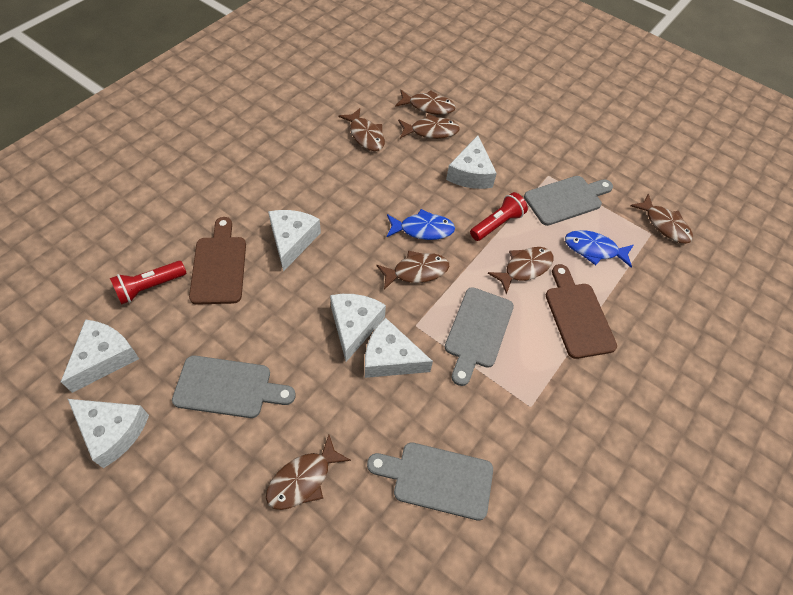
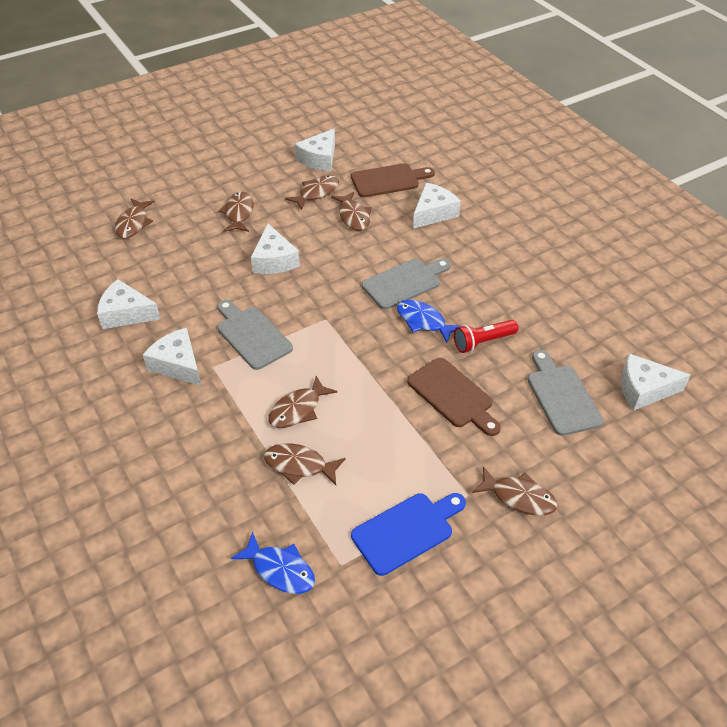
blue cutting board: none = 0 -> [351,493,466,576] = 1
grey cutting board: [172,356,296,418] [367,442,493,521] [445,287,514,386] [524,176,613,226] = 4 -> [217,300,293,370] [362,259,451,310] [527,350,603,436] = 3
red flashlight: [110,261,186,305] [470,192,528,241] = 2 -> [454,320,518,353] = 1

